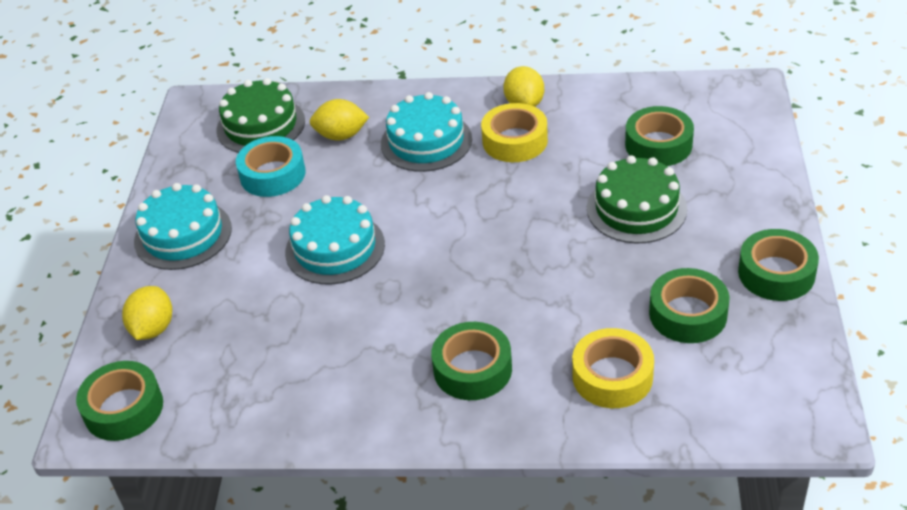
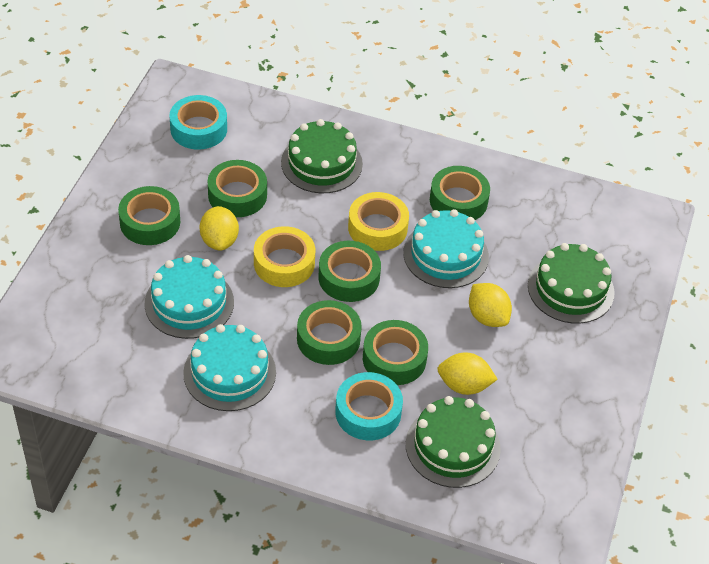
green cake: [217,78,305,153] [587,155,687,244] = 2 -> [281,119,363,193] [406,396,501,488] [528,243,615,324] = 3
green tape: [76,361,163,441] [431,322,512,400] [625,106,694,166] [649,268,730,343] [738,229,819,301] = 5 -> [118,186,180,245] [208,160,267,217] [297,300,362,365] [319,241,381,302] [363,320,428,385] [430,166,490,220] = 6
turquoise tape: [236,136,305,197] = 1 -> [169,95,227,149] [335,372,403,440] = 2

